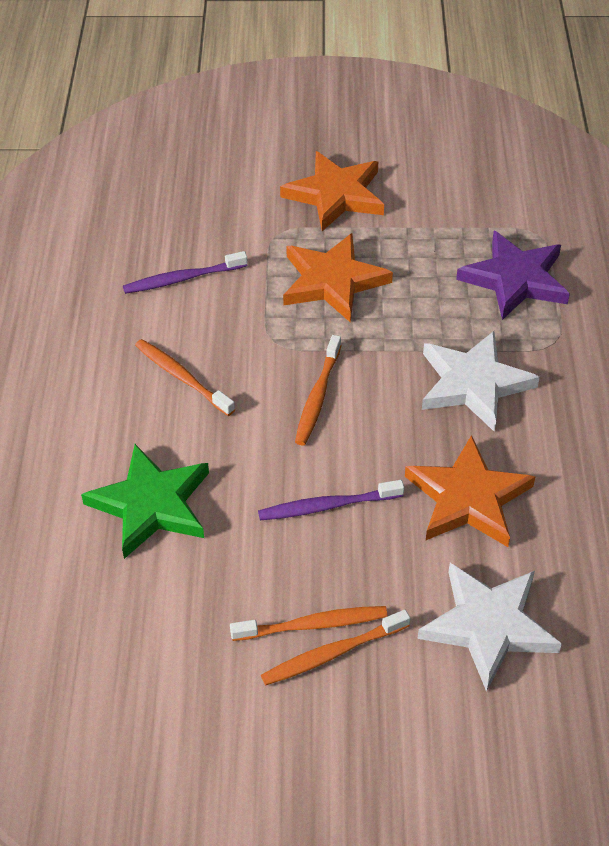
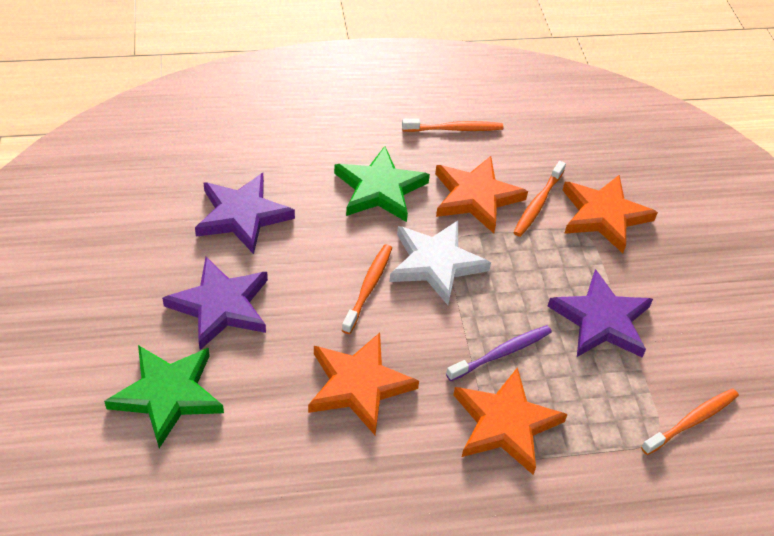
green star: [81,444,209,559] = 1 -> [104,345,224,448] [334,146,430,222] = 2
orange star: [280,151,384,231] [283,233,393,323] [405,435,535,547] = 3 -> [308,333,419,435] [435,156,528,233] [453,367,568,475] [563,175,658,253] = 4
purple star: [456,231,570,320] = 1 -> [162,257,268,350] [195,173,295,254] [548,269,653,357] = 3
purple toothbrush: [123,251,248,294] [258,480,404,520] = 2 -> [446,325,552,381] = 1
white star: [417,563,562,692] [422,331,540,432] = 2 -> [390,220,491,305] = 1

